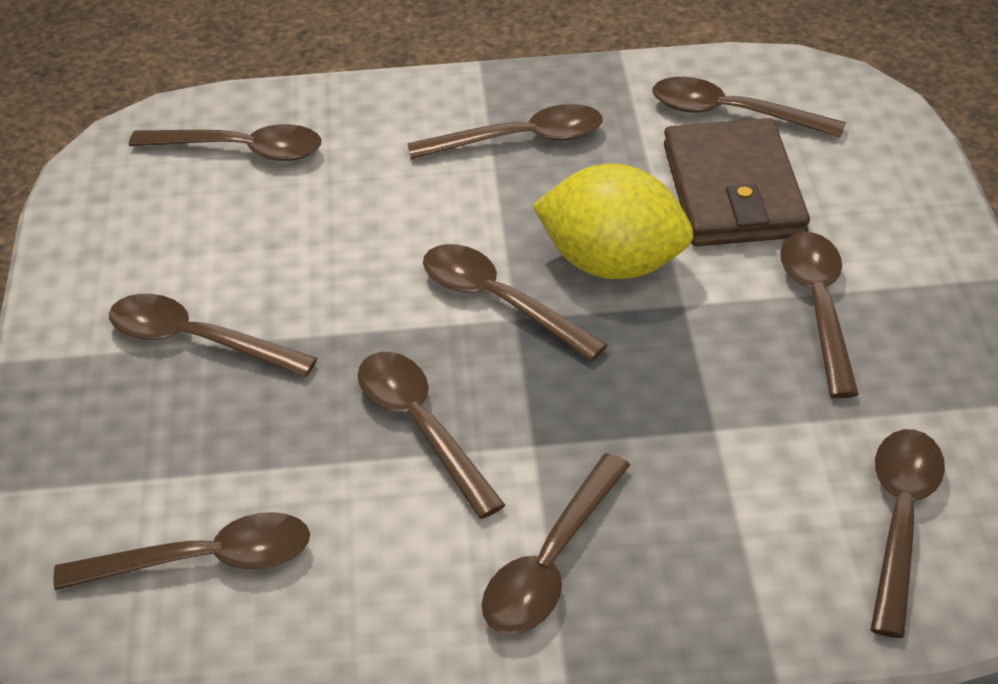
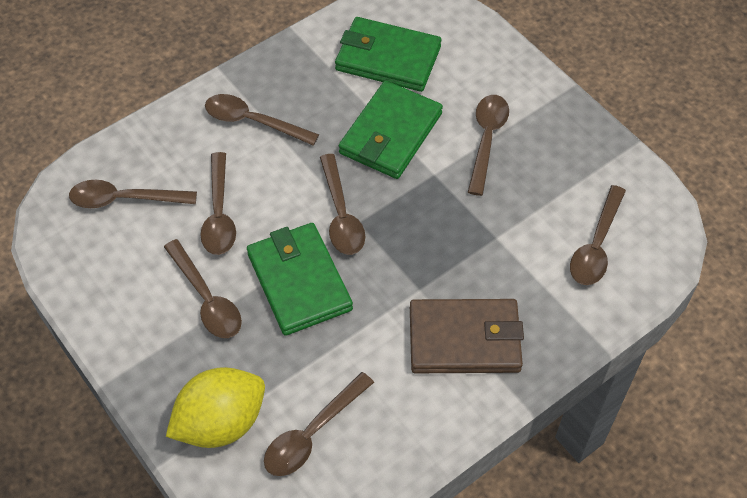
brown spoon: [53,512,310,590] [109,294,317,377] [129,124,321,161] [358,352,505,519] [407,104,603,159] [423,244,607,361] [482,453,630,634] [652,77,846,138] [780,232,859,398] [870,429,945,638] = 10 -> [69,180,197,208] [164,239,242,338] [200,152,236,255] [205,94,319,146] [264,372,374,476] [320,154,365,255] [468,95,509,196] [570,185,626,285] = 8
green wallet: none = 0 -> [247,223,353,336] [335,17,441,92] [339,81,443,179] = 3

